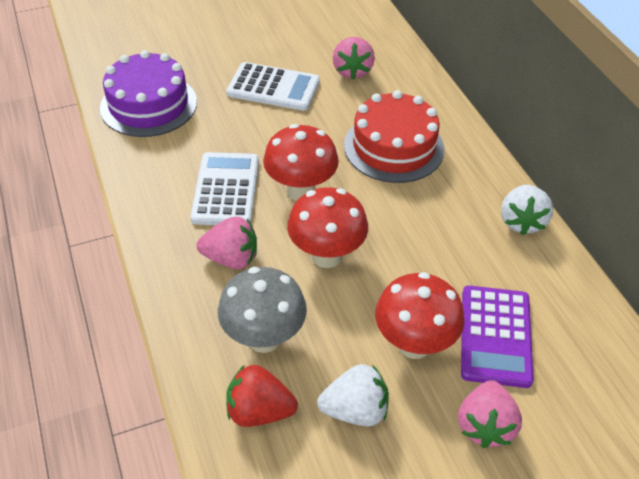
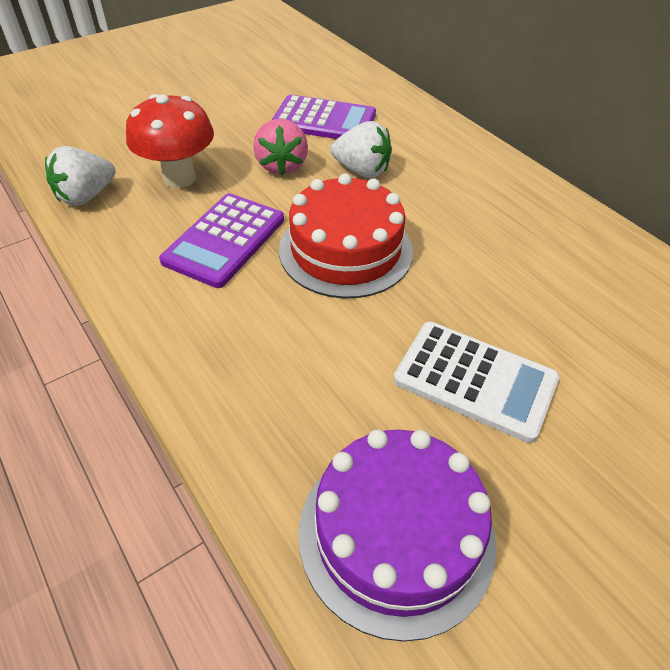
grey mushroom: [218,267,307,353] = 1 -> none = 0
pink strawberry: [197,217,257,269] [333,37,375,79] [458,380,522,448] = 3 -> [253,119,308,175] = 1
purple calculator: [461,285,534,388] = 1 -> [159,193,284,288] [272,95,376,139] = 2
red mushroom: [263,124,339,201] [287,187,368,268] [375,272,465,359] = 3 -> [126,94,214,188] = 1
red strawberry: [226,365,298,427] = 1 -> none = 0
white calculator: [190,152,259,225] [226,62,320,111] = 2 -> [393,321,559,443] = 1

